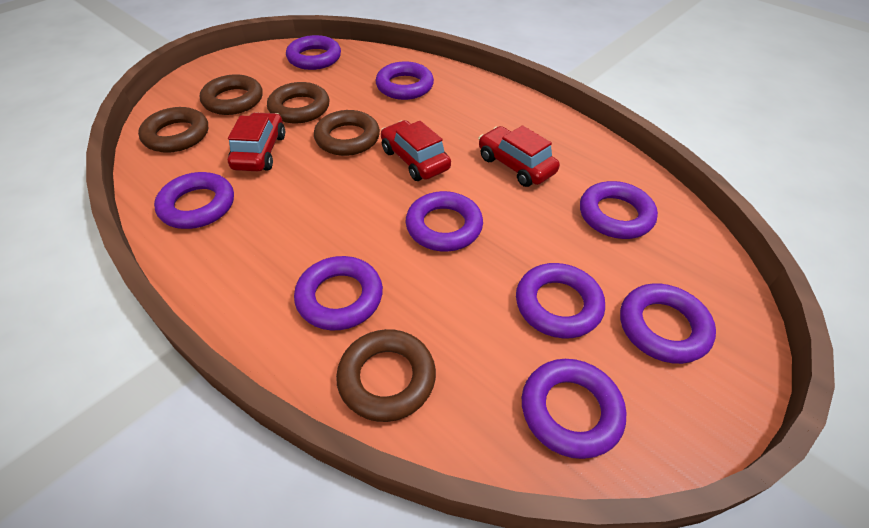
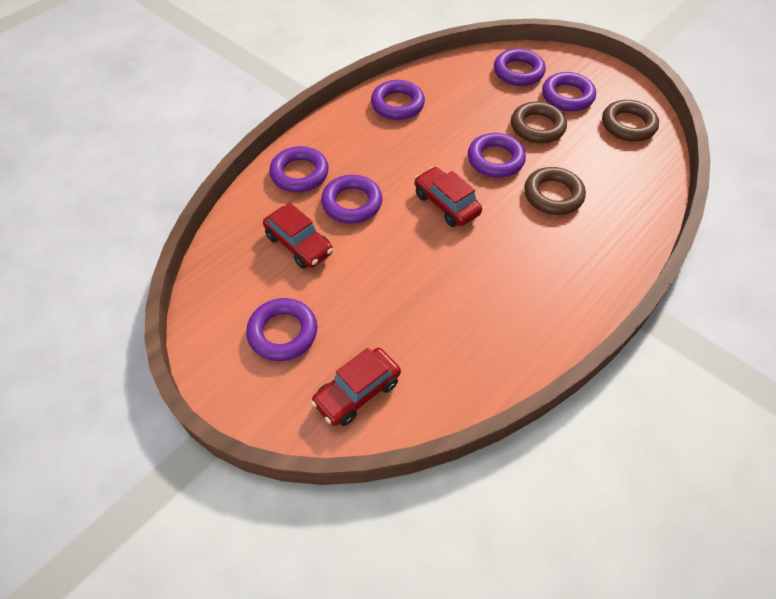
brown ring: [138,107,208,153] [200,74,263,115] [267,82,329,124] [314,110,380,156] [336,329,436,422] = 5 -> [511,101,567,144] [524,167,586,215] [602,100,659,142] = 3
purple ring: [154,172,234,229] [286,35,341,70] [294,256,383,330] [375,61,434,100] [406,191,483,251] [516,263,605,339] [522,359,627,459] [580,181,658,239] [620,283,716,364] = 9 -> [246,298,317,361] [269,146,329,192] [321,175,382,224] [371,80,425,120] [468,133,526,178] [494,49,546,86] [542,72,596,111] = 7

